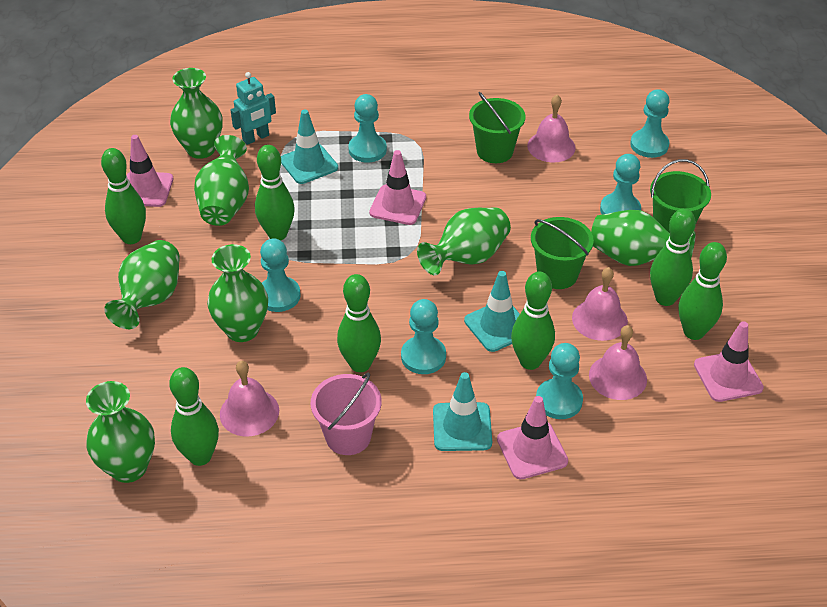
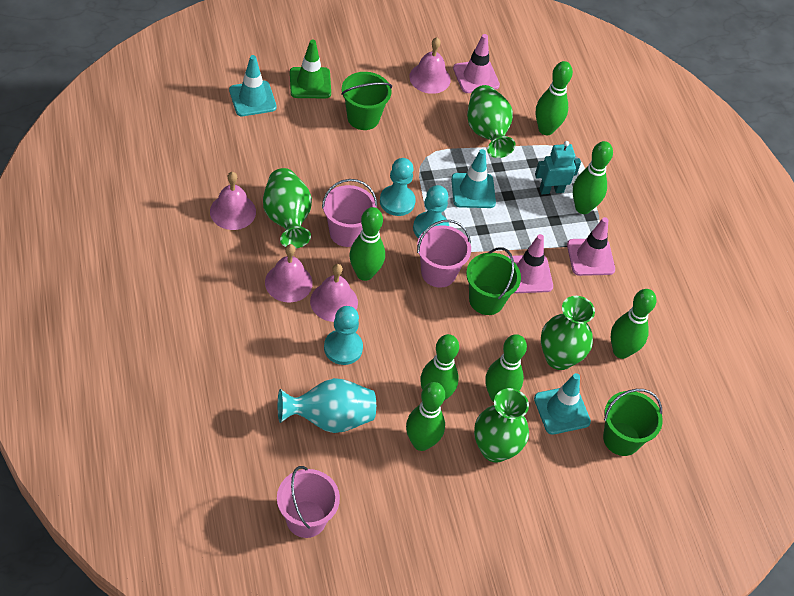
green traffic cone: none = 0 -> [290,39,331,98] = 1
green vase: [86,381,155,483] [104,240,180,329] [170,68,222,159] [194,135,249,226] [207,244,268,342] [417,208,511,275] [591,210,695,266] = 7 -> [263,168,312,249] [467,85,516,158] [474,388,529,462] [541,296,595,370] = 4
pink bucket: [311,372,382,455] = 1 -> [277,466,340,538] [322,179,377,247] [417,220,471,288] = 3
pink traffic cone: [127,135,173,207] [369,150,426,225] [497,396,568,479] [694,321,764,402] = 4 -> [453,34,500,93] [507,234,553,293] [567,217,615,276] = 3
turquoise pawn: [260,239,301,312] [348,94,387,163] [401,299,446,374] [536,343,583,419] [600,154,641,215] [630,89,670,158] = 6 -> [324,306,363,365] [380,158,416,216] [413,185,449,238] = 3
turquoise vase: none = 0 -> [278,378,376,433] = 1

